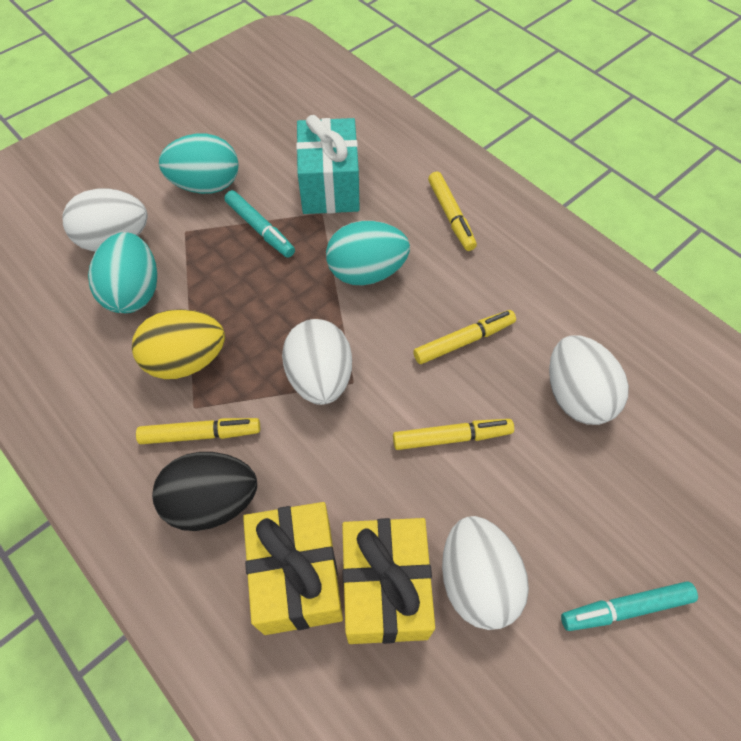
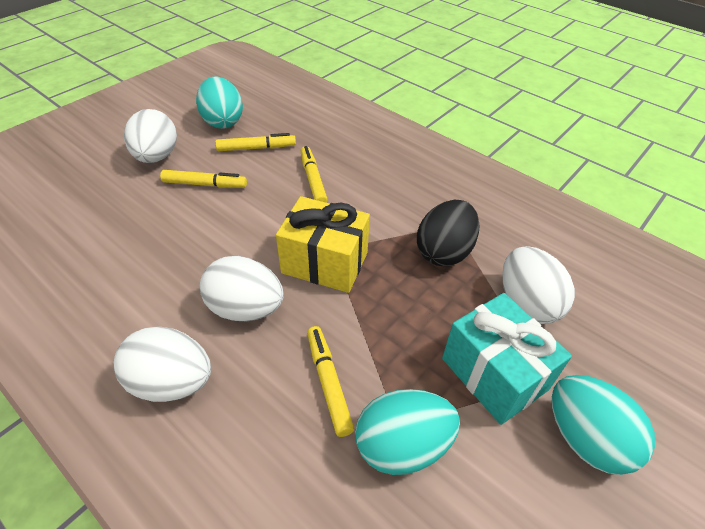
turquoise marker: [224,190,295,258] [561,582,698,631] = 2 -> none = 0
yellow egg: [132,309,225,379] = 1 -> none = 0
yellow gift: [243,502,343,635] [342,518,435,644] = 2 -> [276,196,370,293] = 1

